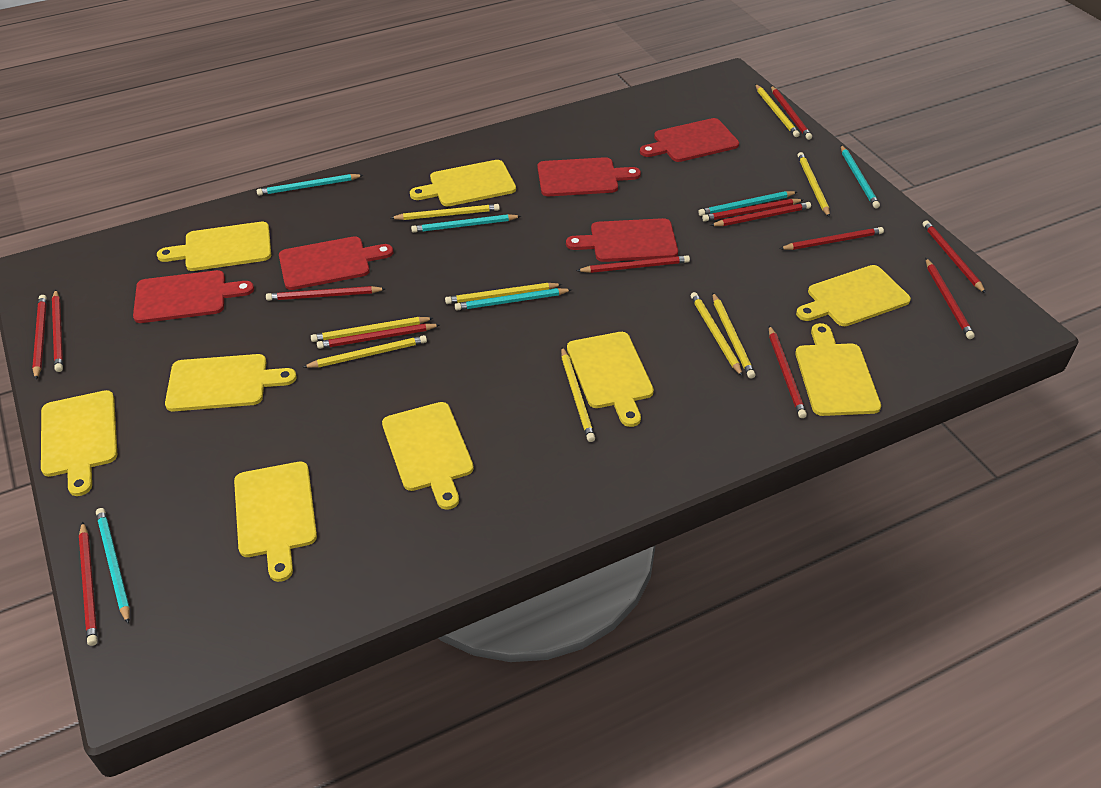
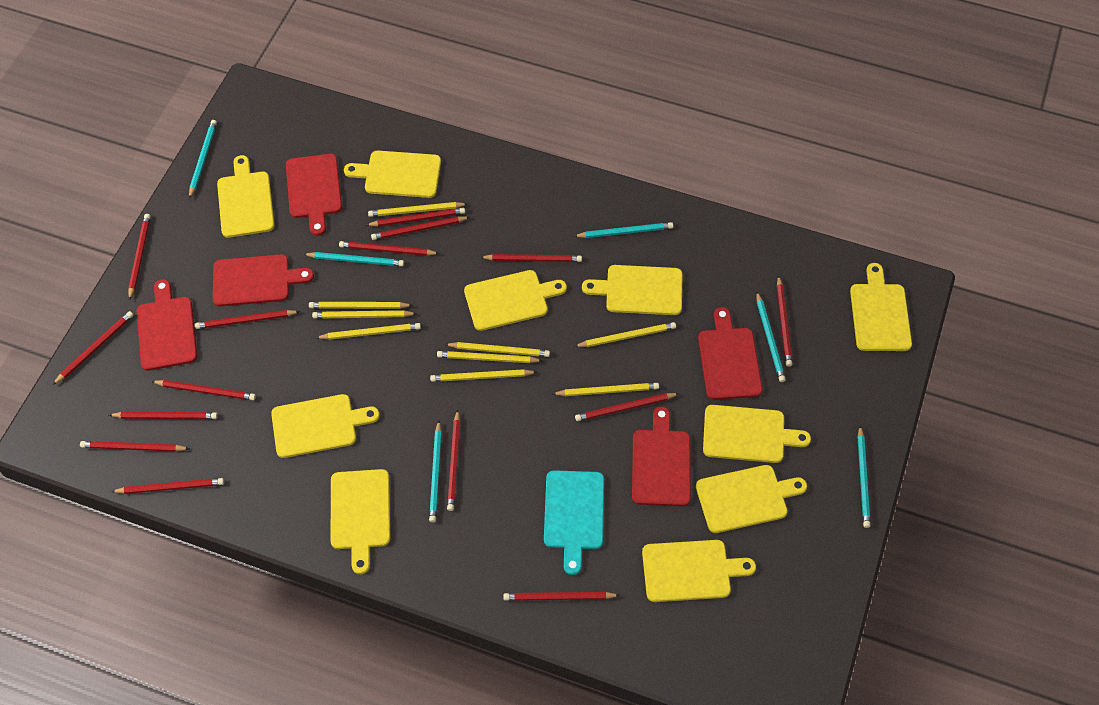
red pencil: [32,295,47,380] [52,289,63,372] [79,522,98,646] [266,286,386,301] [317,323,440,349] [576,255,690,273] [702,199,803,222] [710,202,811,226] [769,325,807,418] [771,86,812,140] [779,227,884,250] [923,220,986,294] [926,258,975,339] = 13 -> [53,311,133,385] [80,441,190,452] [109,412,218,419] [111,478,224,494] [128,214,150,300] [151,380,256,400] [195,310,300,329] [339,241,440,256] [366,208,465,227] [371,216,470,240] [447,410,460,511] [480,254,582,262] [503,592,620,601] [575,393,680,421] [777,275,792,366] = 15
turquoise cutting board: none = 0 -> [544,470,604,575] = 1
yellow cutting board: [41,390,117,496] [157,222,271,271] [165,354,297,411] [234,461,317,582] [382,402,474,510] [410,160,516,206] [567,332,654,427] [795,323,881,416] [796,265,911,326] = 9 -> [217,155,275,238] [271,394,380,458] [331,469,390,574] [344,151,441,198] [464,270,567,331] [582,265,682,315] [642,540,756,602] [696,465,807,533] [703,405,811,463] [850,263,912,351] = 10

